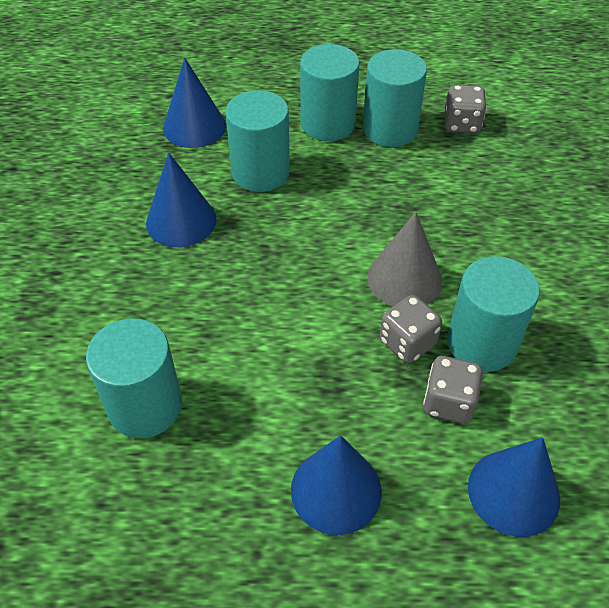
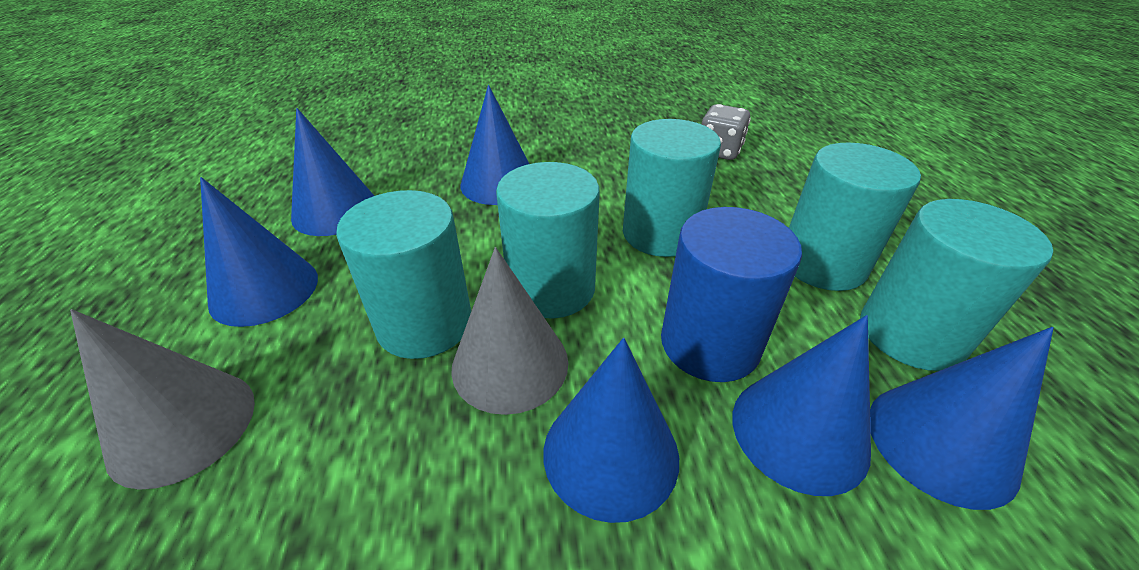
blue cone: [146,153,217,247] [163,58,226,148] [291,435,382,535] [468,437,560,537] = 4 -> [200,177,318,327] [291,108,374,236] [461,85,529,205] [543,338,679,523] [732,315,871,496] [870,327,1054,510] = 6
blue cylinder: none = 0 -> [661,207,802,382] = 1
grey cone: [367,212,442,306] = 1 -> [70,309,255,490] [451,247,568,415] = 2
grey dice: [380,295,442,363] [423,356,483,423] [445,85,487,134] = 3 -> [702,104,751,160] = 1

